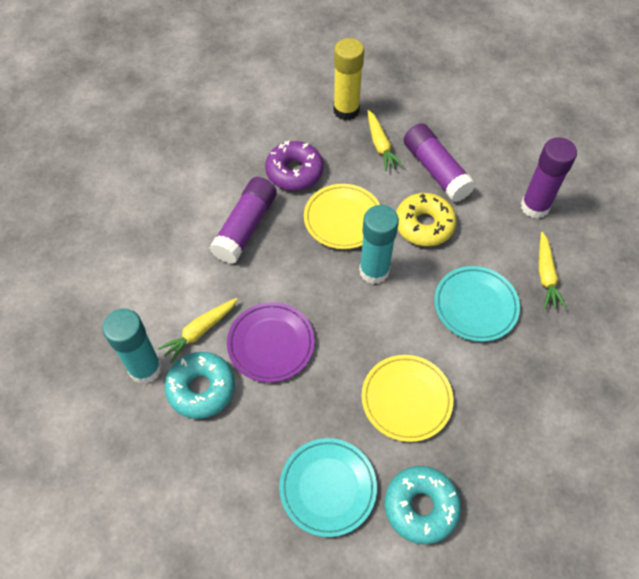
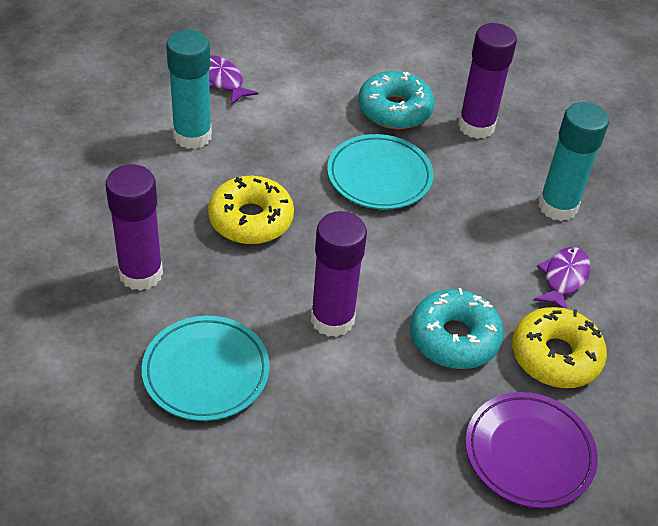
purple donut: [265,140,323,191] = 1 -> none = 0
purple fish: none = 0 -> [209,55,259,105] [533,247,590,309] = 2
yellow carrot: [157,298,238,364] [368,110,404,171] [539,232,566,309] = 3 -> none = 0
yellow donut: [396,193,457,246] = 1 -> [208,176,294,244] [512,307,607,388] = 2
yellow glue stick: [333,38,364,121] = 1 -> none = 0
yellow plate: [304,184,380,249] [362,355,453,442] = 2 -> none = 0

